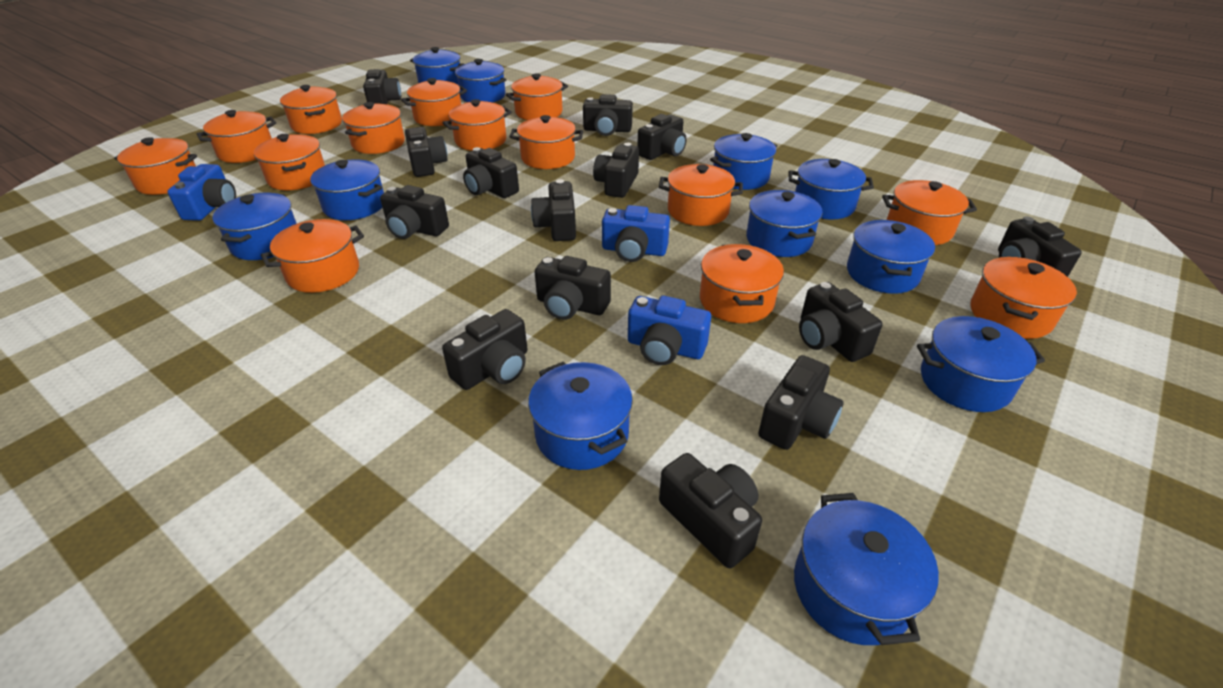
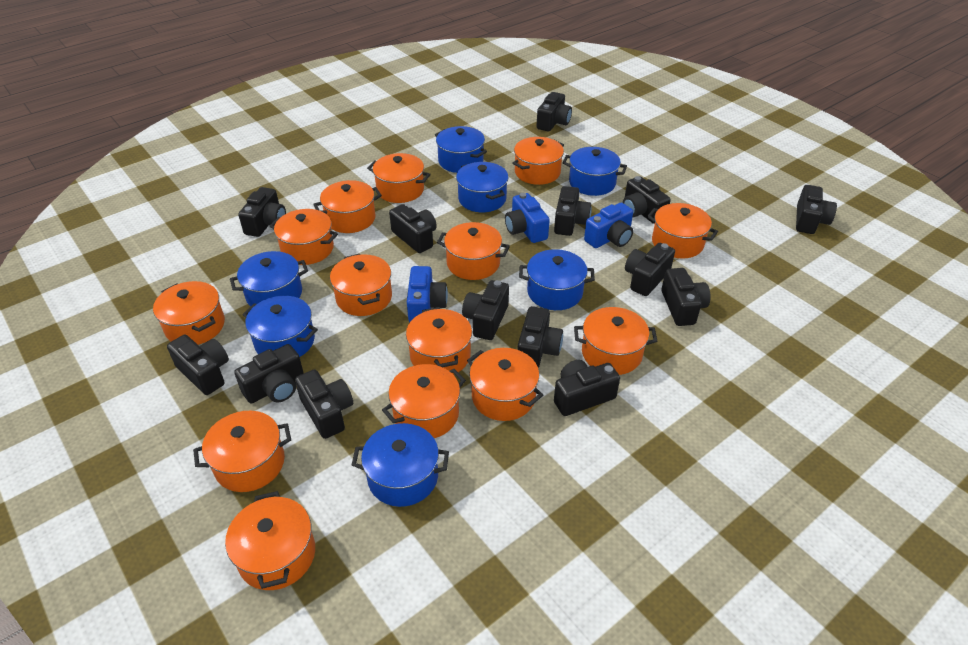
blue pot: [212,193,297,260] [310,159,384,220] [410,47,464,85] [455,59,506,103] [528,362,633,470] [710,133,777,190] [746,190,822,257] [789,159,874,220] [794,493,939,645] [847,220,935,294] [917,316,1045,412] = 11 -> [230,251,308,307] [242,296,318,357] [352,423,449,507] [435,126,487,173] [456,162,508,212] [519,249,595,310] [563,147,627,196] = 7

